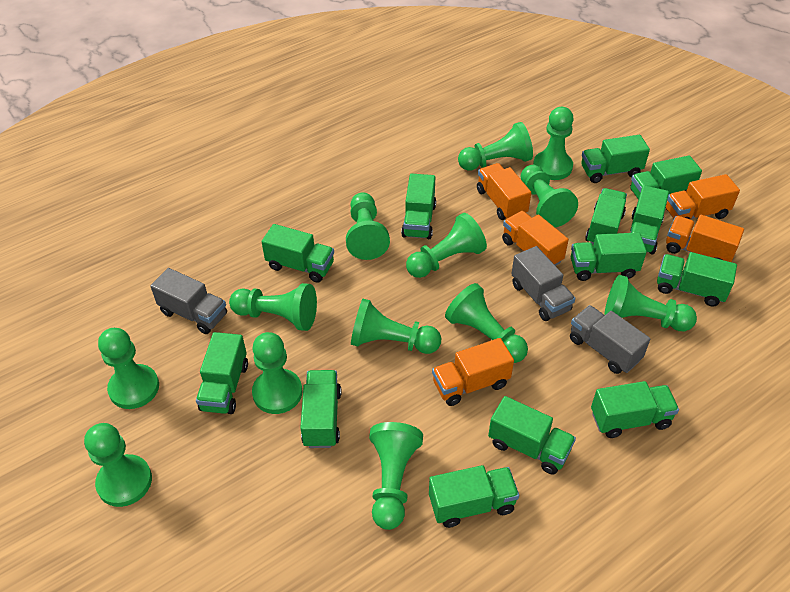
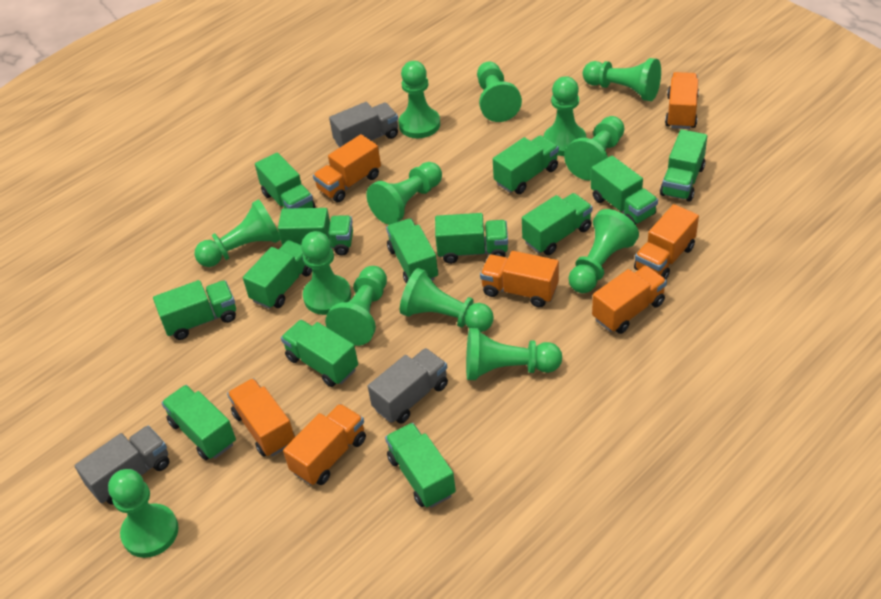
orange truck: [432,338,514,406] [477,163,531,220] [502,211,569,266] [666,174,740,220] [666,215,744,262] = 5 -> [227,378,295,457] [283,404,366,485] [313,134,381,202] [480,251,559,307] [592,266,667,334] [634,204,699,279] [665,72,699,129] = 7

